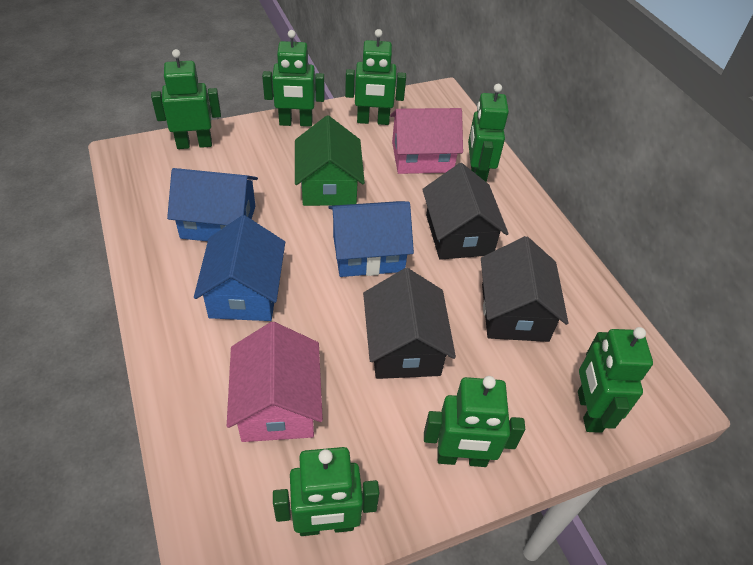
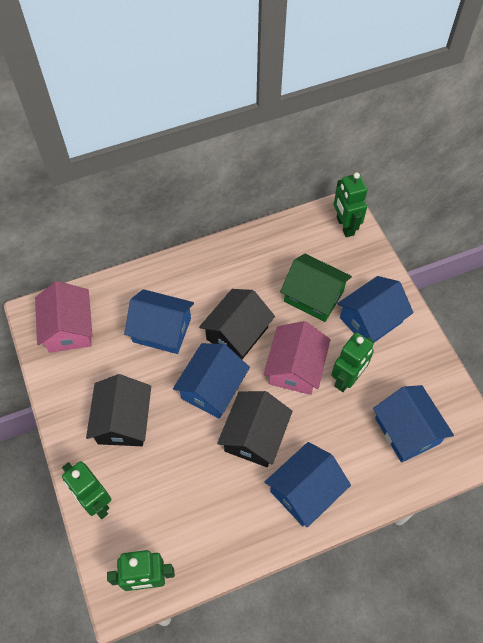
blue house: [167,168,258,241] [194,215,285,321] [329,201,414,277] = 3 -> [124,289,194,354] [173,343,250,419] [265,442,351,527] [337,276,413,343] [373,385,454,463] = 5
green robot: [151,49,221,149] [262,30,324,127] [273,447,379,536] [345,29,406,125] [424,376,525,467] [468,84,509,182] [578,327,653,433] = 7 -> [62,461,111,519] [107,550,175,591] [331,332,375,392] [334,172,368,237] = 4

